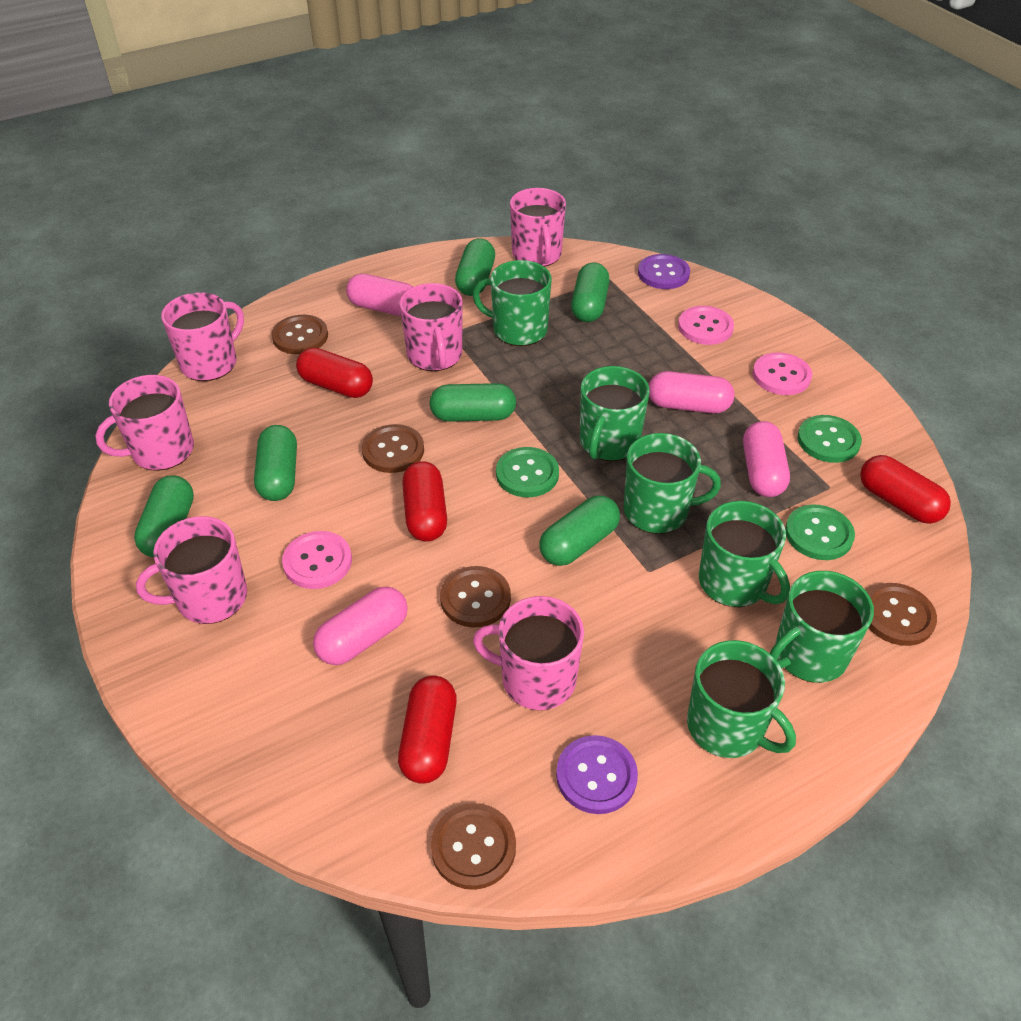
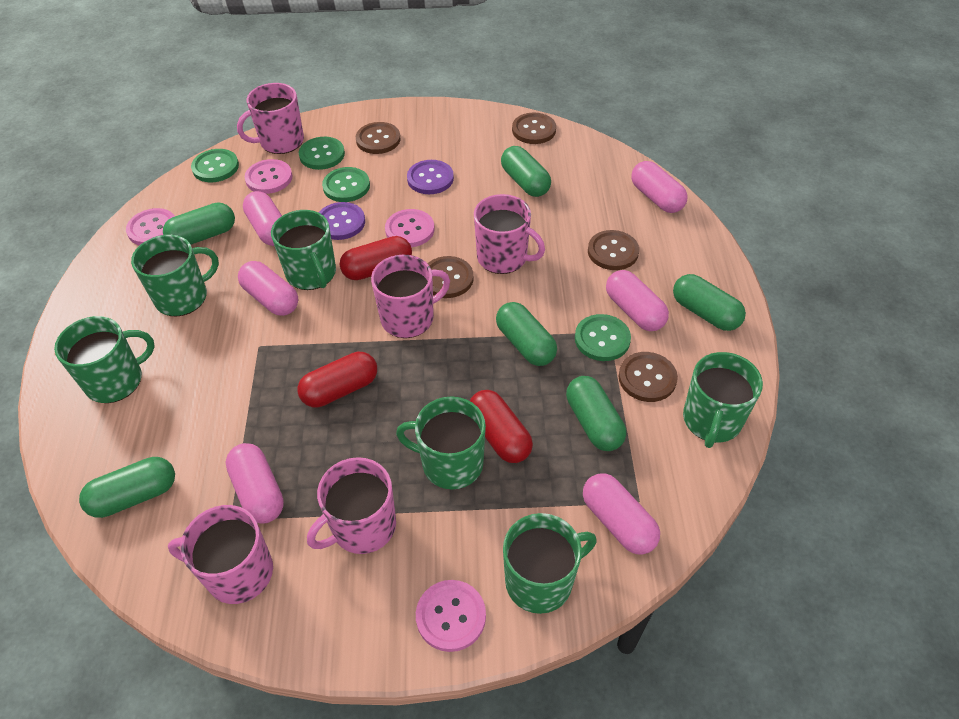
green button: [496,447,559,498] [785,505,855,560] [797,415,862,463] = 3 -> [191,149,239,182] [299,137,345,170] [322,167,370,202] [575,314,631,361] = 4
pink button: [282,531,352,589] [678,306,734,345] [753,352,812,395] = 3 -> [126,208,175,246] [245,159,292,194] [385,209,435,247] [416,580,486,652] = 4
pink capsule: [313,587,408,665] [346,274,413,316] [649,371,734,413] [743,421,790,497] = 4 -> [225,443,284,524] [238,261,298,316] [243,191,282,246] [583,474,660,555] [606,270,669,331] [631,161,688,213] = 6
pink mug: [95,375,194,471] [136,516,247,624] [161,292,244,381] [400,283,463,371] [473,596,584,710] [510,188,566,267] = 6 -> [168,505,273,604] [237,83,304,154] [307,457,396,554] [371,255,450,338] [474,194,545,274] = 5
red capsule: [296,347,373,398] [398,676,457,783] [402,462,447,542] [860,455,951,524] = 4 -> [297,352,377,408] [340,236,412,280] [470,390,533,463] = 3

